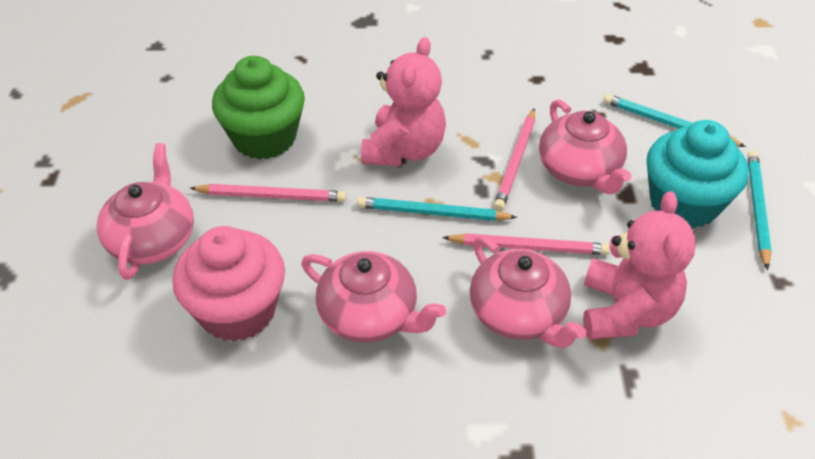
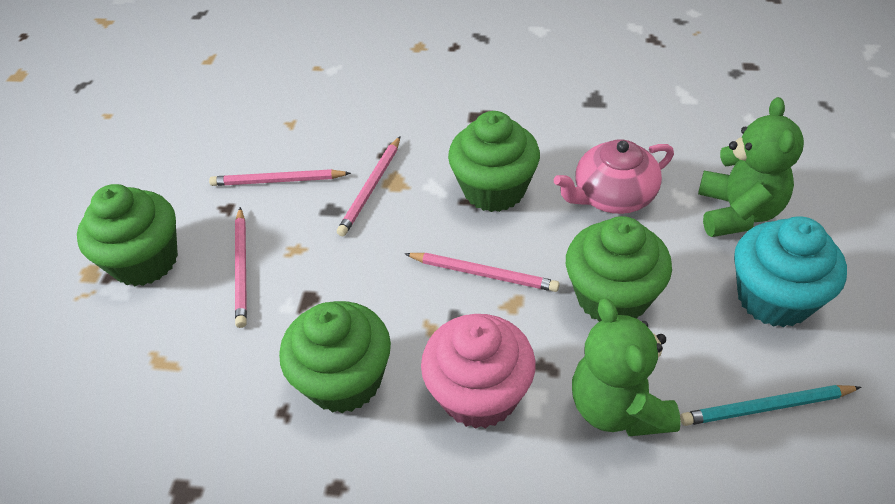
green cupcake: [212,56,305,159] = 1 -> [77,184,178,286] [279,301,391,413] [448,111,540,212] [566,216,672,322] = 4
green teddy bear: none = 0 -> [572,298,681,436] [698,97,804,237] = 2
pink pencil: [190,184,346,202] [442,233,610,255] [494,108,535,211] = 3 -> [209,169,351,186] [235,207,247,328] [337,136,400,236] [405,253,560,292] = 4
pink teapot: [97,143,194,280] [302,251,446,343] [470,236,586,348] [539,100,631,194] = 4 -> [554,140,674,214] = 1
pink teddy bear: [361,37,446,166] [583,191,696,340] = 2 -> none = 0
turquoise pencil: [357,197,517,221] [603,94,746,147] [747,151,772,270] = 3 -> [680,385,861,426] = 1

